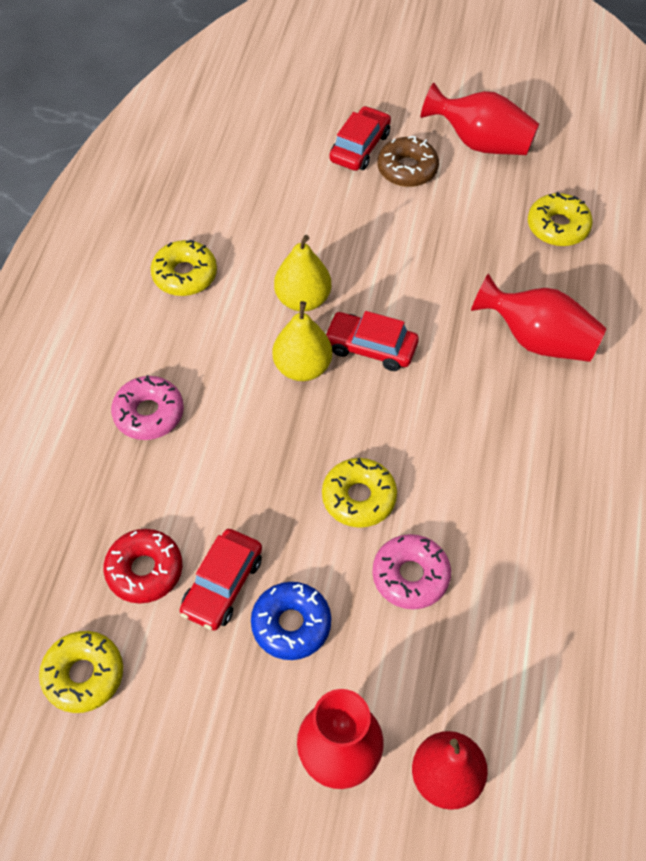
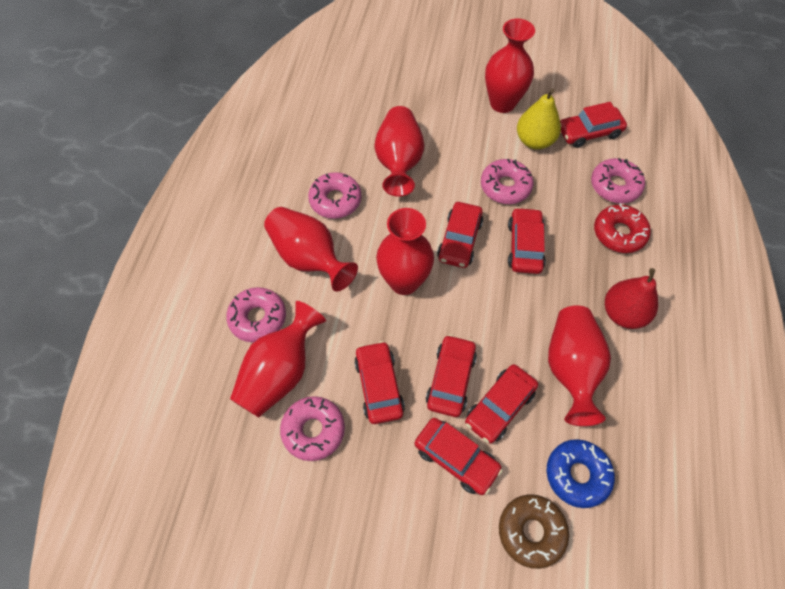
pink donut: [111,375,184,440] [372,534,451,609] = 2 -> [226,287,286,343] [280,396,345,461] [308,172,361,219] [481,159,533,204] [591,158,645,204] = 5
red car: [180,529,262,631] [325,311,419,371] [329,106,391,171] = 3 -> [354,341,405,424] [415,418,503,495] [426,335,477,417] [437,202,483,268] [465,364,538,444] [508,207,546,274] [560,102,627,148] = 7
red vase: [297,689,384,789] [421,82,539,155] [471,274,607,362] = 3 -> [230,301,326,417] [264,207,358,292] [375,106,424,196] [376,208,434,295] [485,19,535,113] [548,305,611,426] = 6
yellow donut: [39,631,123,713] [151,240,217,296] [322,458,397,528] [528,192,593,246] = 4 -> none = 0
yellow pear: [273,301,332,381] [274,235,331,312] = 2 -> [517,89,561,150] = 1

